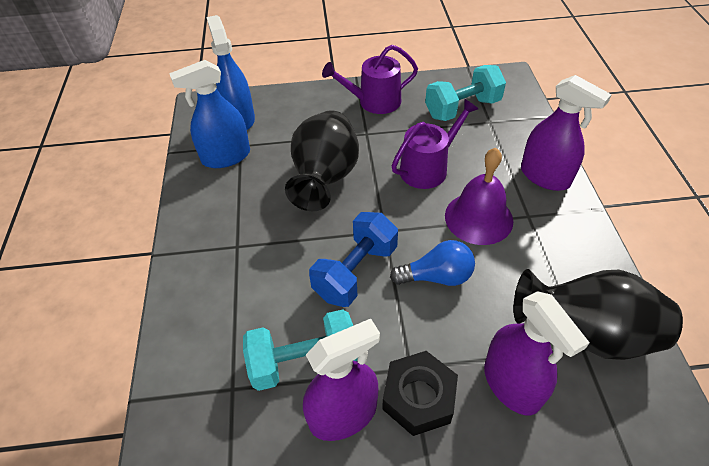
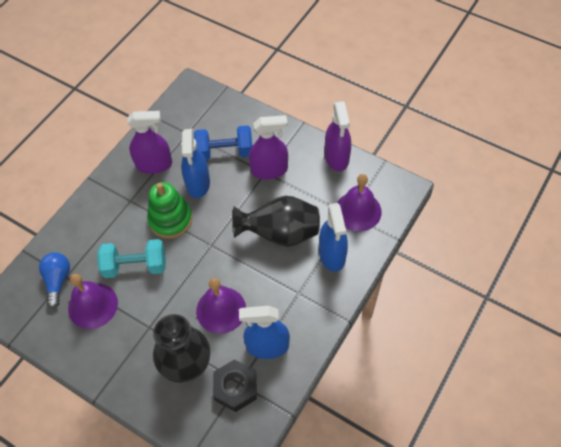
blue spray bottle: [169,60,250,168] [206,15,255,130] = 2 -> [181,129,210,198] [239,306,290,359] [319,203,348,272] = 3
green stacking toy: none = 0 -> [147,182,192,239] = 1
purple bell: [445,148,513,245] = 1 -> [68,274,118,329] [196,278,246,334] [337,174,382,231] = 3
purple watering can: [322,45,418,114] [392,99,478,189] = 2 -> none = 0
turquoise dumbbell: [243,309,358,391] [425,65,506,121] = 2 -> [97,239,166,278] = 1

